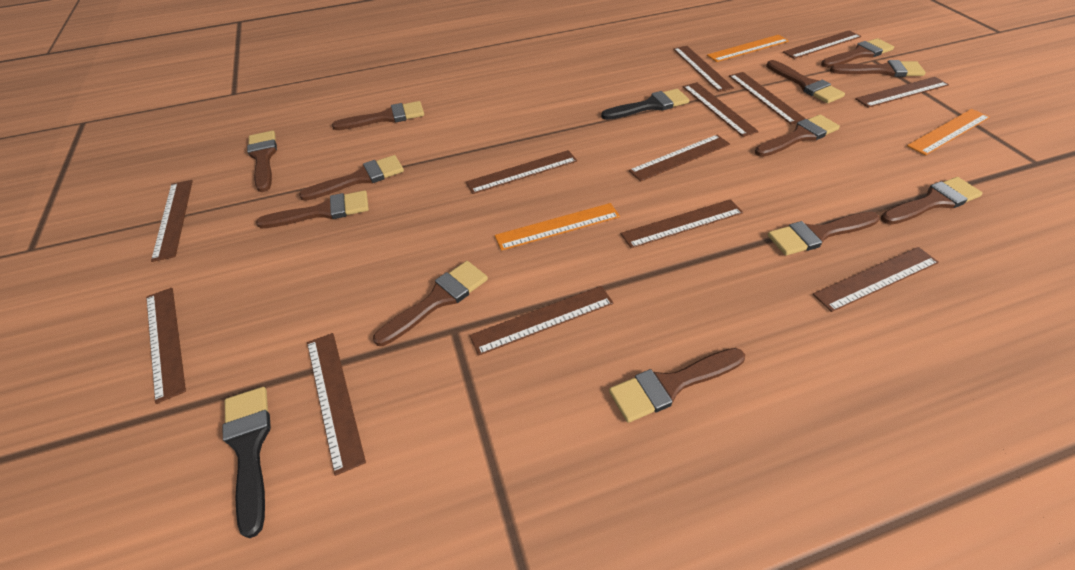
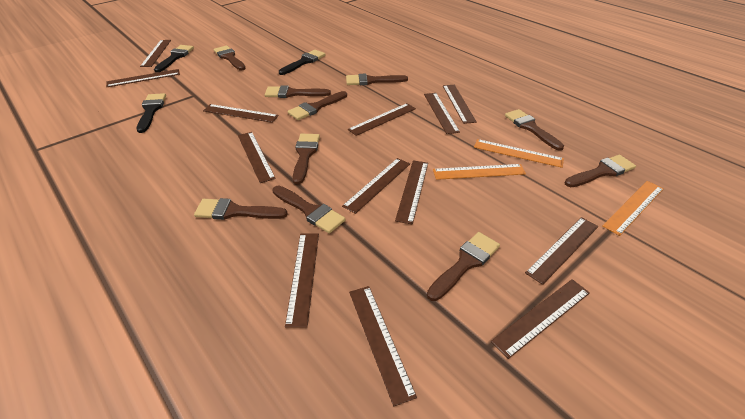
black brush: [223,387,271,538] [601,89,689,120] = 2 -> [137,93,166,133] [154,45,194,73] [279,50,326,75] = 3
brown brush: [247,131,277,192] [256,191,369,228] [299,155,404,201] [332,101,424,130] [373,261,488,346] [609,348,745,423] [755,115,840,157] [766,60,845,103] [768,212,879,256] [821,38,894,68] [830,60,926,77] [881,177,983,225] = 12 -> [194,198,288,220] [213,46,246,70] [265,85,331,98] [272,185,345,233] [288,91,347,120] [293,134,320,184] [346,74,408,85] [427,232,500,301] [505,109,564,151] [565,155,636,187] = 10

